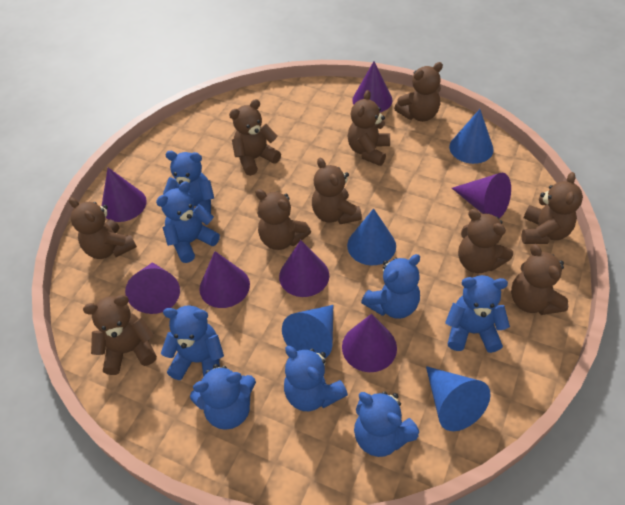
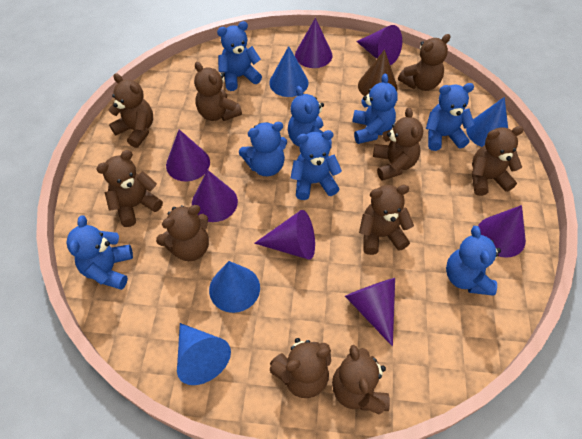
brown cone: none = 0 -> [358,50,397,96] = 1

